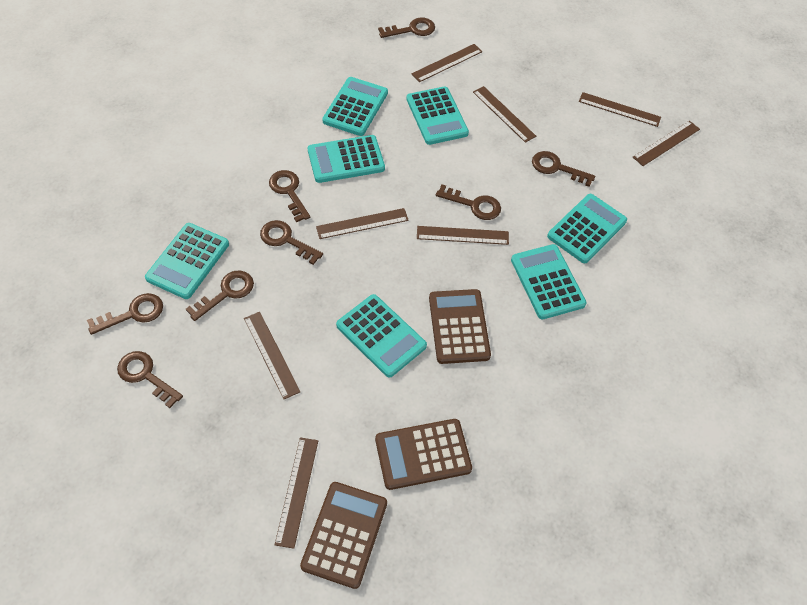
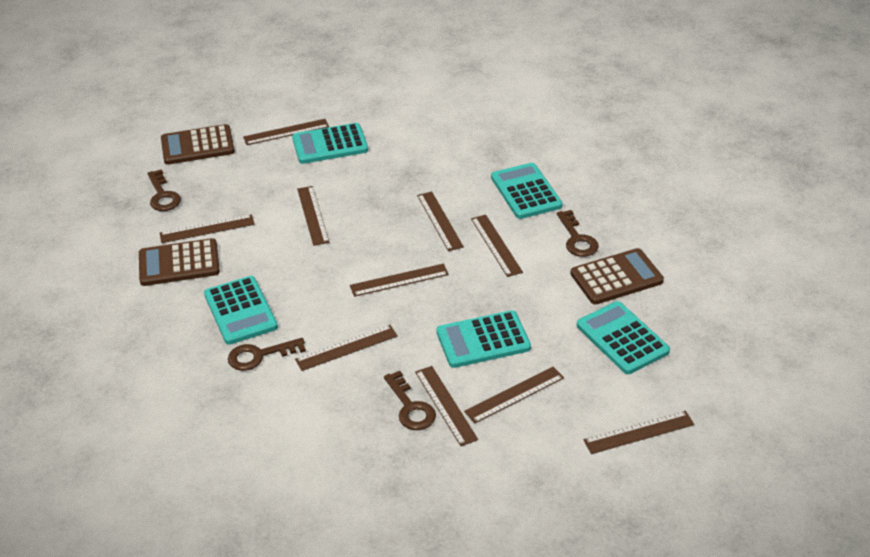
brown key: [87,293,163,335] [117,351,183,408] [186,270,254,321] [260,220,323,265] [269,170,310,222] [378,17,435,38] [436,184,501,220] [532,151,595,187] = 8 -> [147,169,181,211] [228,338,306,371] [384,371,436,430] [557,210,599,257] = 4
brown ruler: [244,312,300,399] [275,437,318,549] [316,208,409,239] [411,44,482,82] [417,226,509,245] [473,86,536,143] [579,92,661,127] [633,121,700,166] = 8 -> [160,214,255,243] [243,119,329,145] [295,325,398,371] [297,186,330,246] [350,264,449,297] [415,366,478,446] [417,192,464,251] [464,367,564,423] [471,215,523,277] [583,411,694,454] = 10
turquoise calculator: [145,223,229,299] [308,135,385,183] [322,77,388,136] [336,294,427,378] [406,87,469,145] [511,244,587,319] [547,194,627,263] = 7 -> [204,276,278,345] [292,123,368,164] [436,310,531,368] [491,163,562,219] [577,301,670,374] = 5

